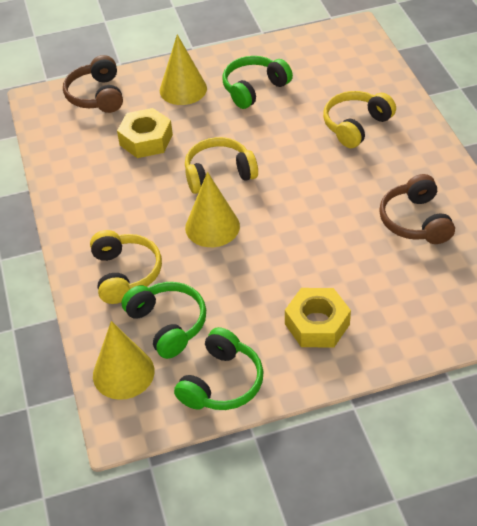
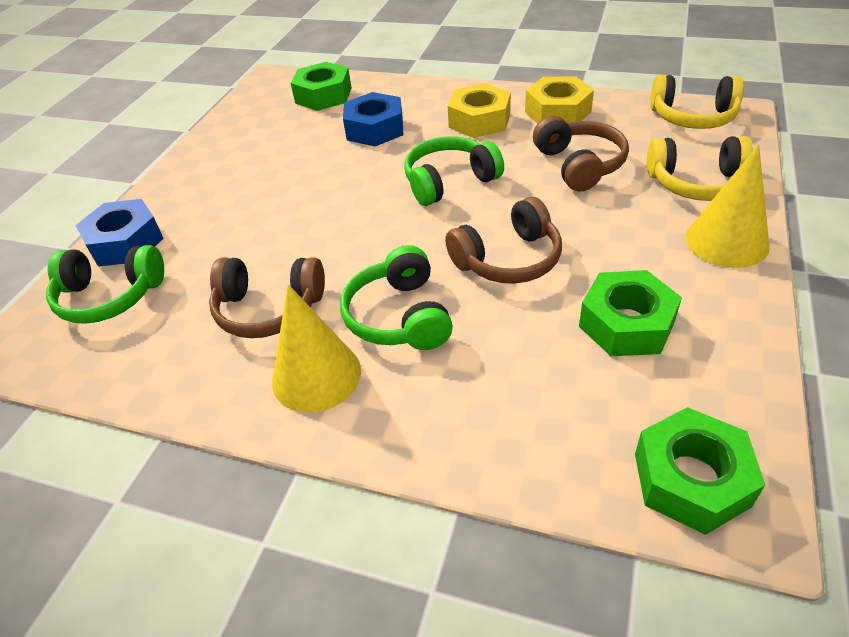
blue nut: none = 0 -> [75,199,164,267] [343,92,403,146] = 2
brown headphones: [63,55,123,113] [379,174,455,244] = 2 -> [209,257,325,338] [445,197,562,284] [533,116,629,192] = 3
green nut: none = 0 -> [291,62,352,111] [579,270,682,356] [635,407,765,535] = 3
yellow cone: [93,321,154,400] [160,34,207,105] [185,172,240,247] = 3 -> [272,284,361,413] [685,145,770,268] = 2
yellow headphones: [90,230,162,304] [185,137,258,194] [323,91,396,148] = 3 -> [647,136,753,201] [650,75,744,129] = 2

